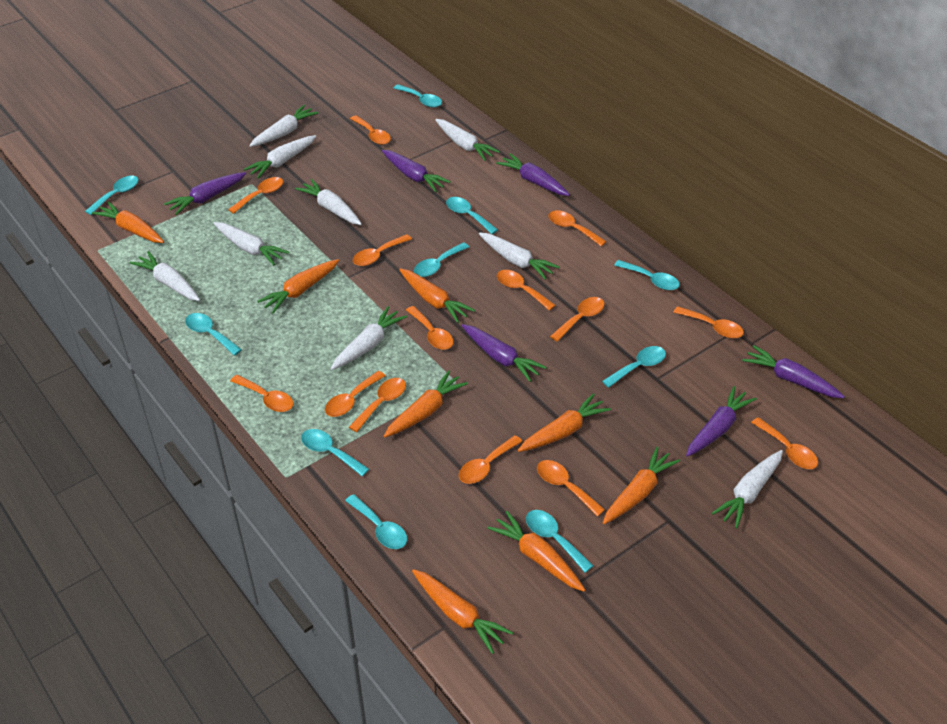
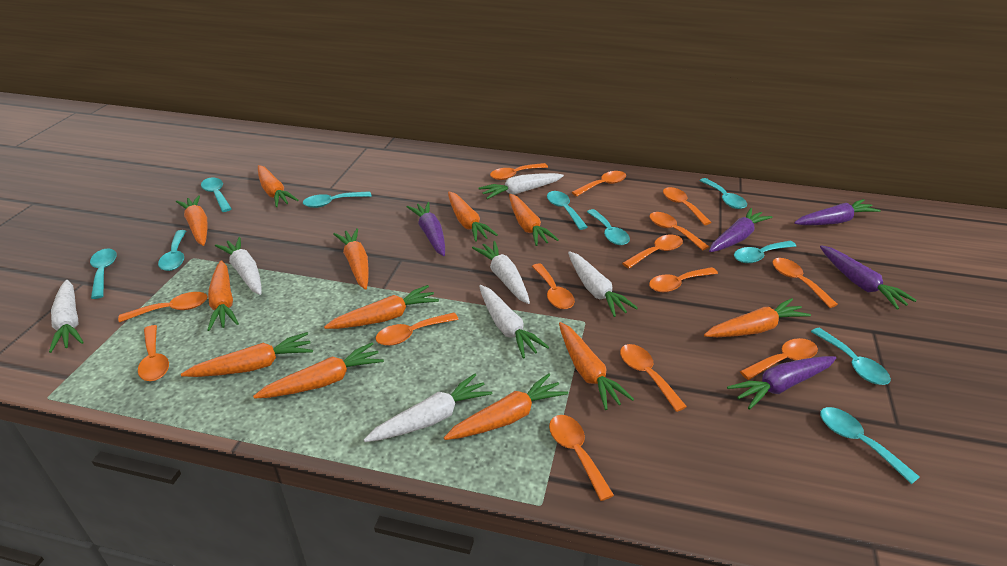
orange carrot: [92,201,164,243] [257,259,339,313] [384,371,468,438] [399,268,475,323] [412,569,513,654] [487,511,585,592] [518,393,611,452] [603,447,680,524] = 8 -> [176,195,207,246] [181,332,313,377] [207,260,239,331] [253,342,384,399] [258,165,298,207] [324,285,439,329] [333,228,369,290] [444,373,568,440] [448,191,498,242] [509,194,559,246] [559,322,634,410] [704,298,811,337] = 12
purple carrot: [164,172,246,215] [382,150,451,192] [462,324,547,382] [496,153,570,196] [686,386,757,457] [743,345,845,398] = 6 -> [406,202,445,256] [709,208,772,252] [727,356,836,410] [794,199,881,225] [820,245,917,309] = 5
white carrot: [130,251,200,301] [213,222,289,265] [244,135,316,179] [249,105,319,147] [295,179,362,225] [331,306,407,370] [435,119,500,161] [479,232,560,280] [712,450,783,528] = 9 -> [49,280,84,353] [215,237,262,295] [364,374,492,442] [472,241,530,304] [479,173,564,199] [479,285,549,358] [568,251,638,317] = 7

